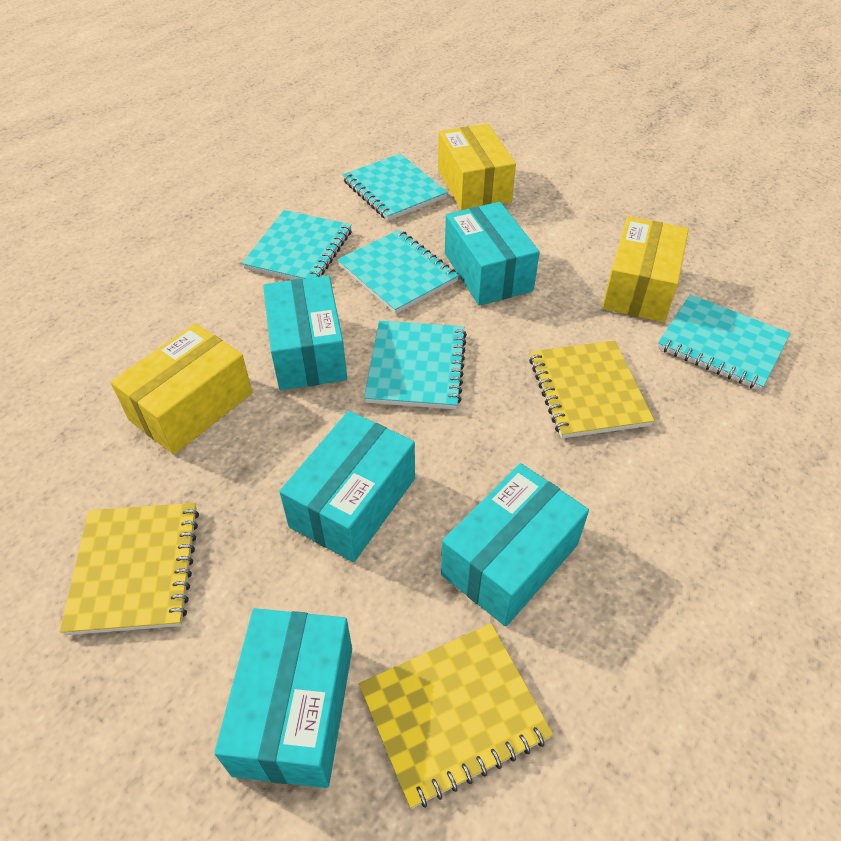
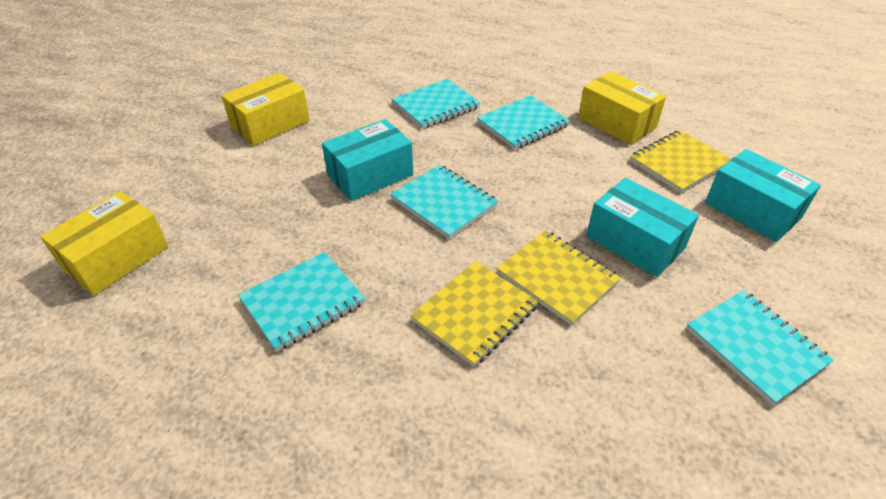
turquoise box: [214,608,352,788] [263,276,347,390] [279,411,415,562] [441,463,589,626] [445,202,540,306] = 5 -> [322,119,413,201] [586,178,699,277] [705,149,821,242] = 3

